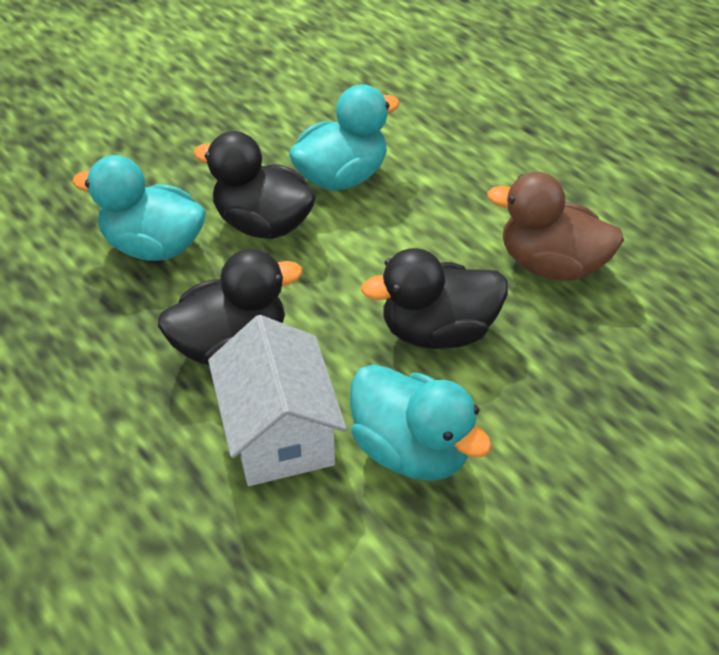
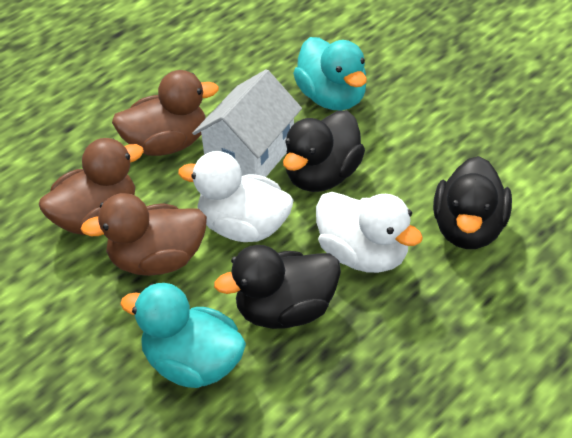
brown duck: [487,172,624,281] = 1 -> [39,138,144,235] [80,193,207,276] [112,70,219,156] = 3
turquoise duck: [72,155,206,261] [289,84,400,191] [350,364,492,481] = 3 -> [120,283,246,388] [293,37,367,110] = 2
white duck: none = 0 -> [178,151,293,242] [316,192,423,273] = 2

